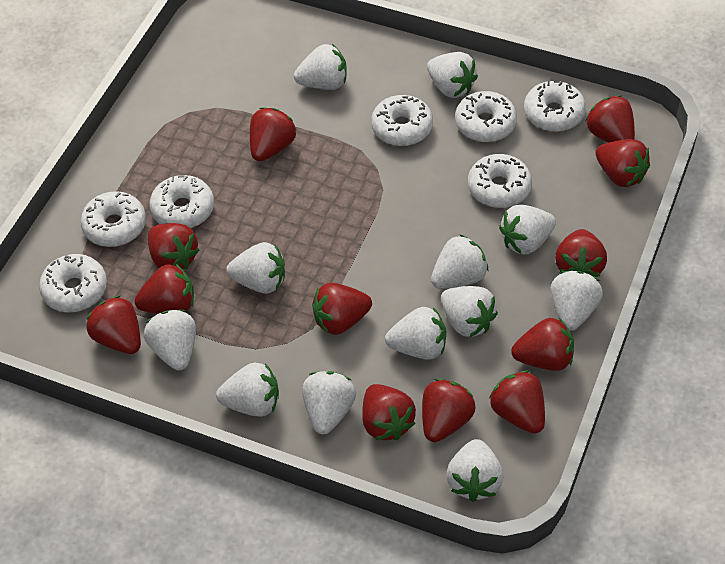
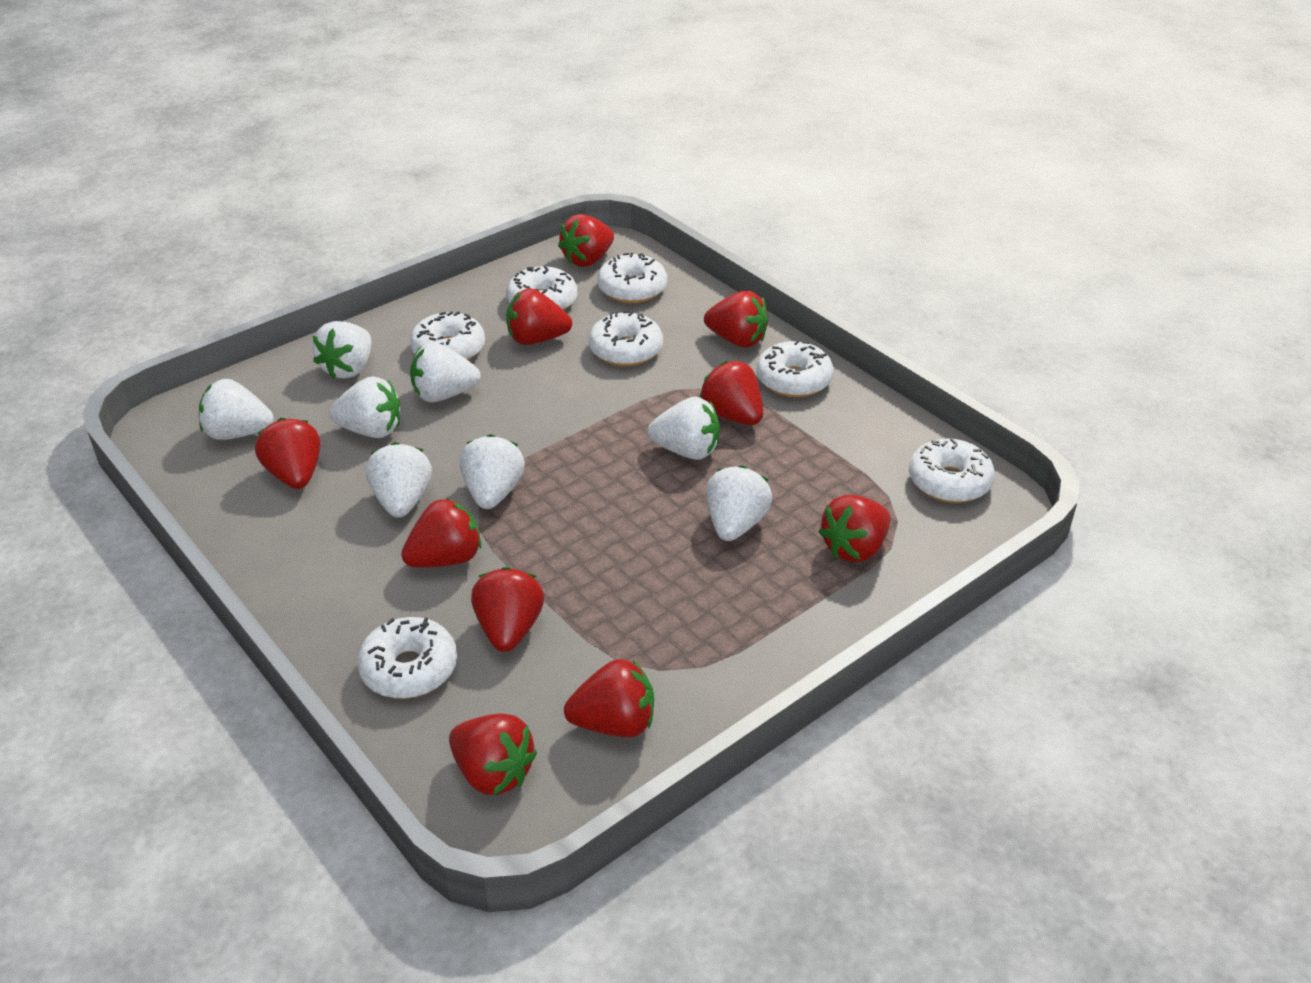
red strawberry: [87,296,141,354] [134,263,194,314] [148,223,199,269] [250,108,297,161] [312,283,372,335] [362,384,416,440] [422,379,476,442] [489,371,545,434] [511,318,574,371] [555,229,607,277] [586,96,635,143] [596,139,650,187] = 12 -> [255,418,320,489] [401,498,481,568] [449,713,537,795] [471,567,544,652] [506,288,572,345] [558,214,614,267] [564,659,654,737] [699,361,763,425] [704,291,769,348] [818,495,890,562] = 10
white strawberry: [144,310,196,370] [216,363,279,417] [226,242,285,294] [294,44,347,90] [302,371,356,434] [385,307,446,360] [427,52,478,98] [431,234,488,289] [441,286,498,337] [446,439,503,502] [499,205,556,254] [550,271,603,331] = 12 -> [199,379,274,440] [313,321,371,379] [329,376,400,438] [366,442,432,518] [410,342,481,402] [460,434,525,509] [647,397,720,460] [706,465,772,541] = 8

